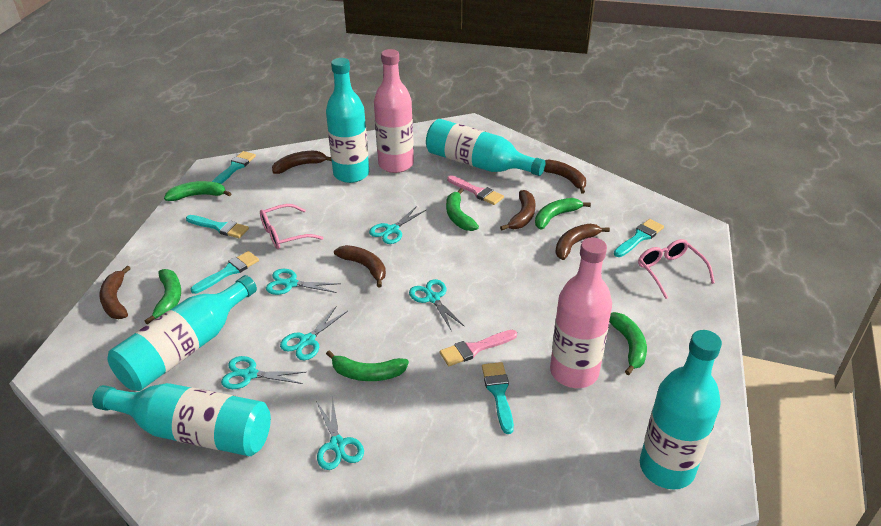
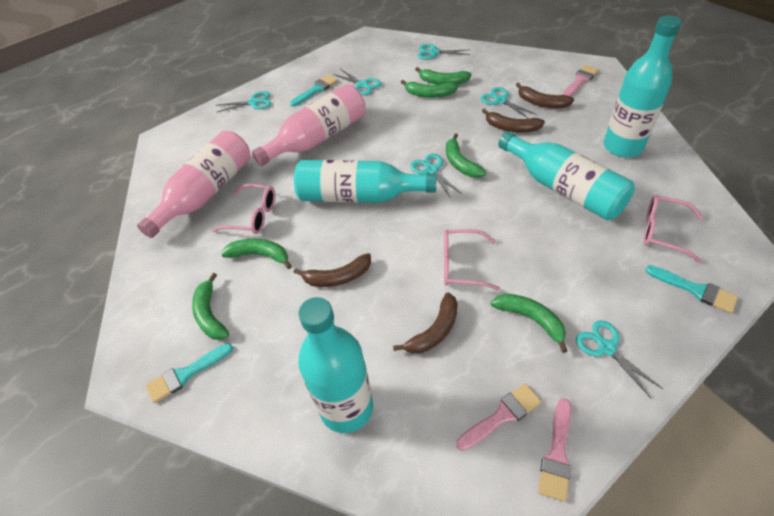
brown banana: [99,266,131,319] [272,151,332,174] [334,245,386,287] [500,190,535,230] [544,159,586,194] [555,224,610,260] = 6 -> [294,253,371,287] [393,293,458,353] [482,108,545,132] [516,82,574,108] = 4
pink brush: [439,330,517,366] [447,175,504,205] = 2 -> [456,383,541,451] [538,398,571,502] [562,65,599,97] = 3
pink glasses: [260,204,323,249] [638,239,715,299] = 2 -> [212,184,276,234] [444,229,500,290] [643,195,703,263] = 3
turquoise bottle: [92,383,271,456] [107,275,257,391] [326,58,369,183] [426,119,545,176] [640,330,722,490] = 5 -> [294,160,437,203] [298,297,373,433] [498,131,635,220] [603,15,682,158] = 4
turquoise brush: [186,215,249,238] [190,251,259,294] [212,151,256,184] [482,362,514,434] [614,219,664,257] = 5 -> [146,343,233,403] [290,75,338,107] [645,265,738,313] = 3

